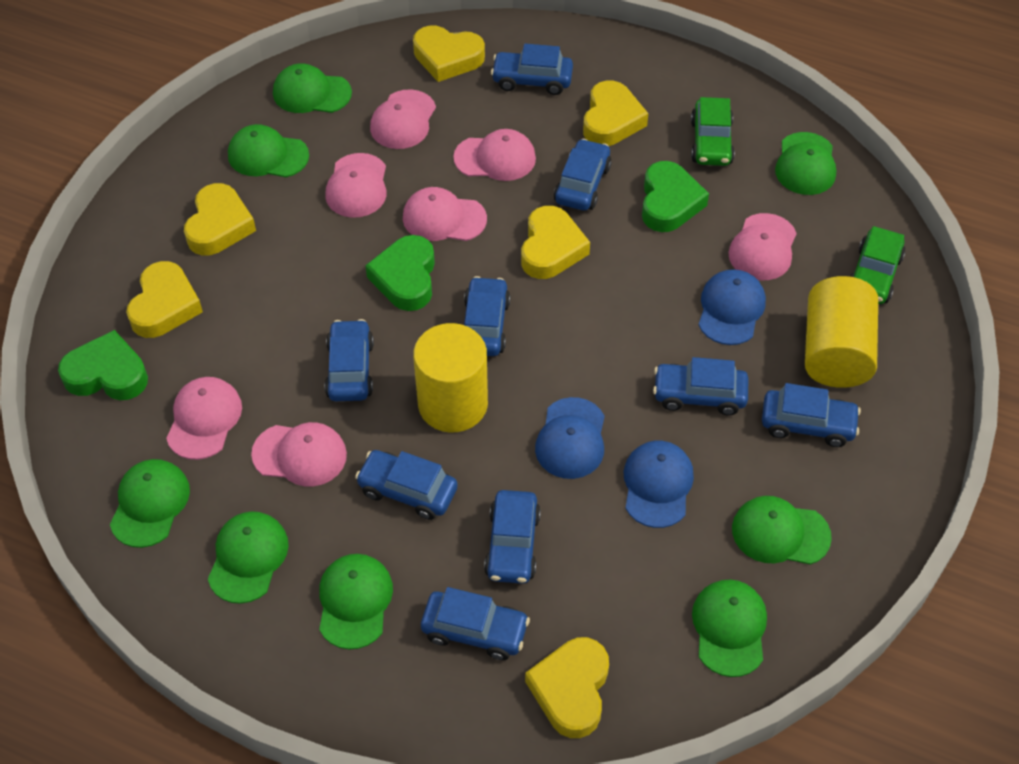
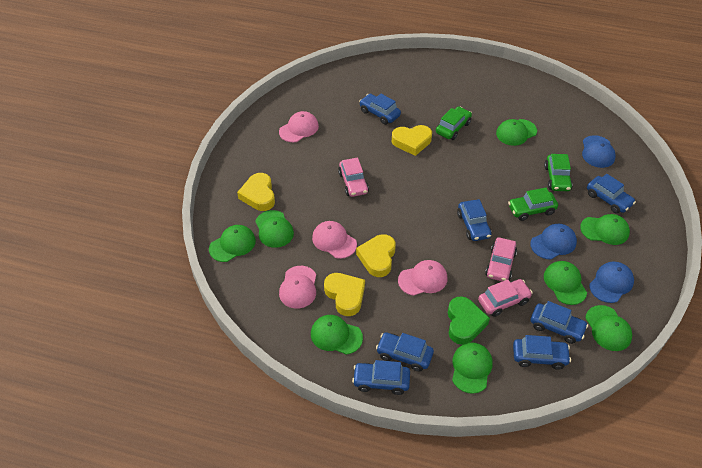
blue car: [325,319,374,401] [355,450,458,520] [421,587,530,660] [464,276,510,356] [484,490,541,584] [491,44,573,95] [554,139,612,211] [653,357,748,415] [762,383,861,447] = 9 -> [352,360,410,395] [359,94,401,125] [376,332,434,372] [457,199,492,241] [513,335,571,370] [531,301,588,344] [587,174,636,214] = 7
green car: [691,97,735,166] [850,226,905,304] = 2 -> [436,106,472,140] [508,188,558,221] [544,154,573,191] = 3
green heart: [58,330,148,400] [365,235,435,311] [642,161,709,232] = 3 -> [448,296,490,345] = 1
pink cap: [166,377,242,460] [251,422,347,486] [325,153,387,218] [370,89,436,149] [403,187,487,241] [453,129,536,181] [728,213,797,280] = 7 -> [279,111,319,142] [279,266,316,309] [312,221,357,259] [398,260,447,296] = 4
pink car: none = 0 -> [338,157,369,197] [478,279,533,317] [485,237,517,281] = 3
yellow cylinder: [413,323,488,433] [805,276,878,388] = 2 -> none = 0
yellow heart: [126,261,203,338] [184,183,256,256] [413,25,485,82] [521,206,590,279] [525,637,609,738] [583,80,648,146] = 6 -> [237,173,275,211] [324,273,365,316] [356,234,396,277] [392,125,432,156] = 4

